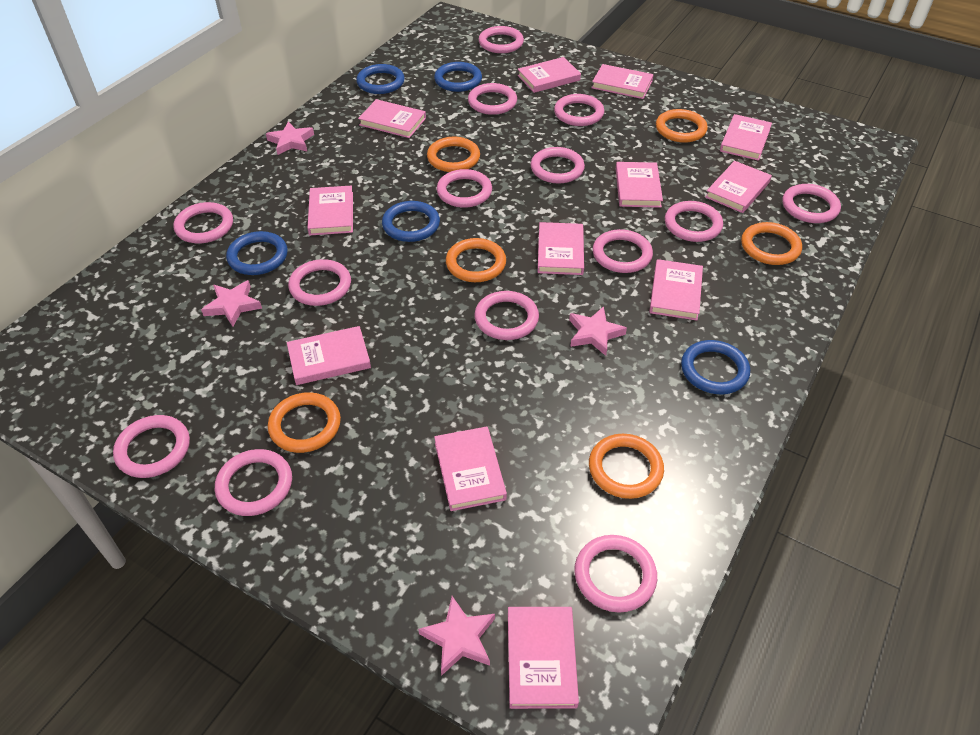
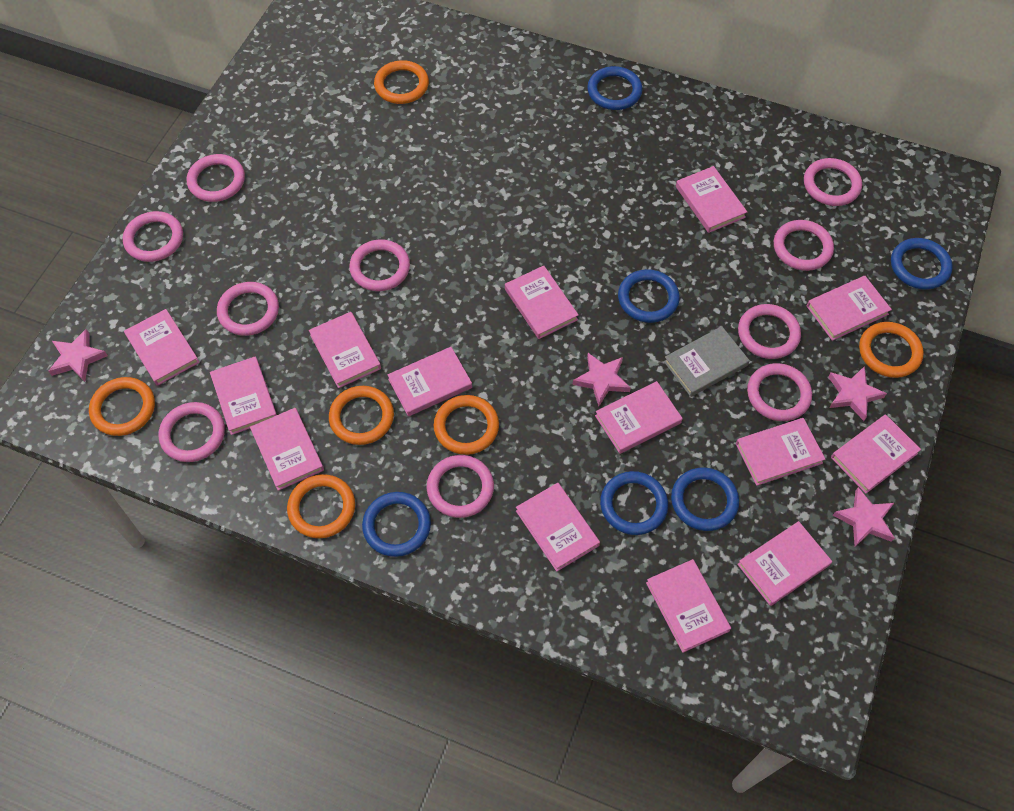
blue ring: [226,231,288,275] [356,64,405,94] [382,201,440,242] [434,62,482,92] [681,340,750,394] = 5 -> [362,492,431,557] [587,66,642,110] [600,471,668,535] [618,269,680,323] [671,467,739,531] [891,238,953,290] = 6
grey book: none = 0 -> [664,326,750,397] = 1
pink book: [287,326,371,385] [307,186,353,235] [358,99,426,138] [434,427,507,511] [508,607,579,709] [518,57,581,93] [538,222,584,275] [592,64,654,99] [616,162,663,208] [649,259,703,321] [705,161,772,213] [720,114,772,161] = 12 -> [124,309,200,386] [210,357,277,435] [250,408,324,491] [309,312,381,388] [388,347,472,416] [505,266,578,339] [516,483,600,572] [595,381,683,454] [646,559,731,653] [676,166,747,233] [736,418,826,486] [737,521,832,606] [807,276,892,341] [831,414,921,494] = 14
pink ring: [113,415,190,478] [173,202,233,243] [215,449,292,516] [288,259,351,306] [437,169,492,208] [468,83,517,115] [474,291,539,340] [479,26,524,53] [531,147,585,184] [554,94,604,126] [574,535,657,613] [593,229,653,273] [665,201,723,242] [782,184,841,223] = 14 -> [123,211,183,262] [158,402,225,462] [187,154,245,202] [217,282,279,336] [349,239,410,291] [427,455,494,518] [738,304,801,359] [747,363,812,421] [774,220,834,271] [804,158,862,206] = 10

